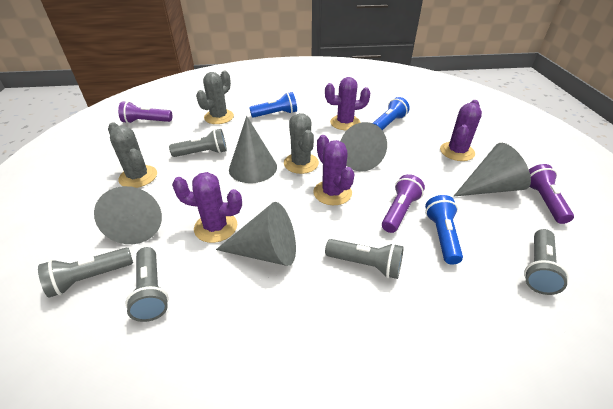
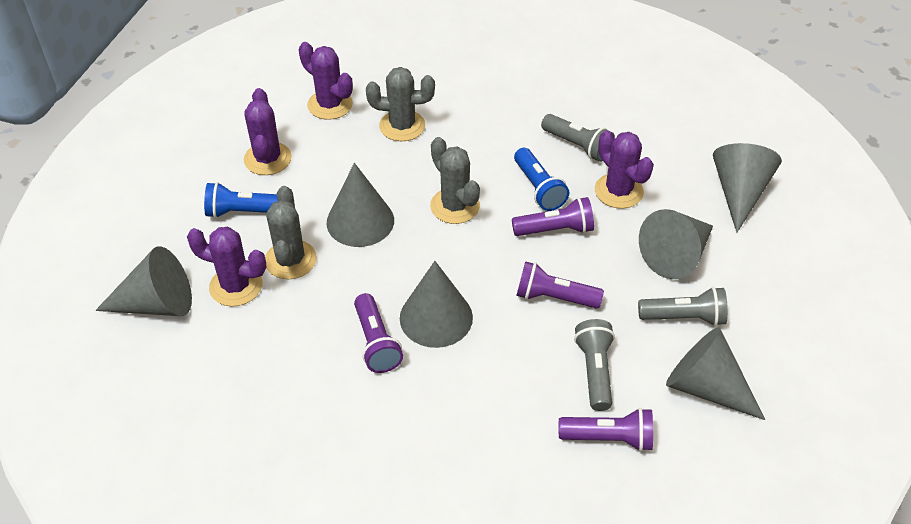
blue flashlight: [249,92,297,118] [373,97,410,130] [425,195,463,264] = 3 -> [204,182,278,218] [514,148,569,211] = 2
grey cone: [94,186,162,244] [216,202,296,266] [229,116,277,183] [340,122,387,172] [454,143,531,196] = 5 -> [95,246,192,316] [327,163,394,247] [400,261,473,348] [639,209,713,279] [666,327,765,420] [713,143,782,233] = 6
grey flashlight: [38,248,133,298] [126,247,169,322] [169,129,227,157] [325,239,404,279] [524,229,569,295] = 5 -> [541,114,615,162] [574,319,615,411] [638,287,728,326] = 3
purple flashlight: [118,101,172,124] [382,174,425,233] [529,164,574,224] = 3 -> [354,293,403,373] [512,197,594,236] [516,261,604,309] [559,408,653,451] = 4

